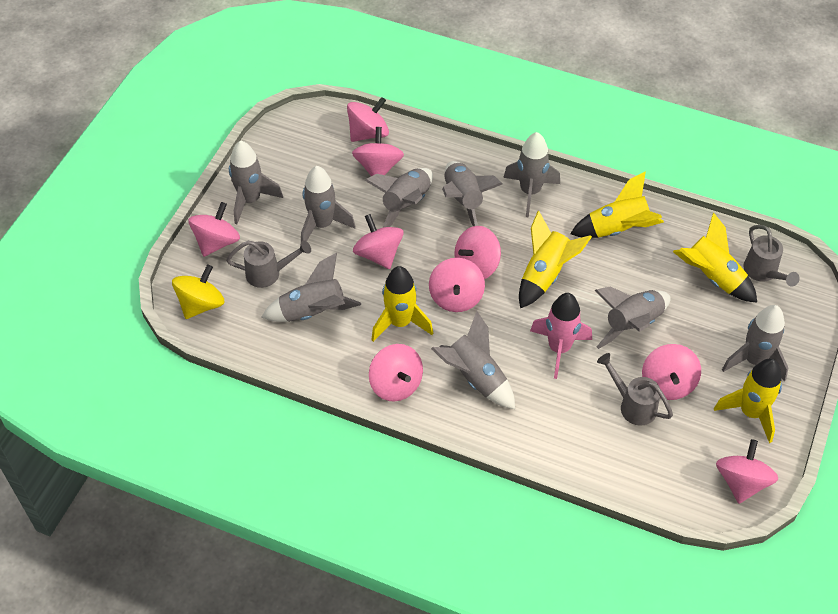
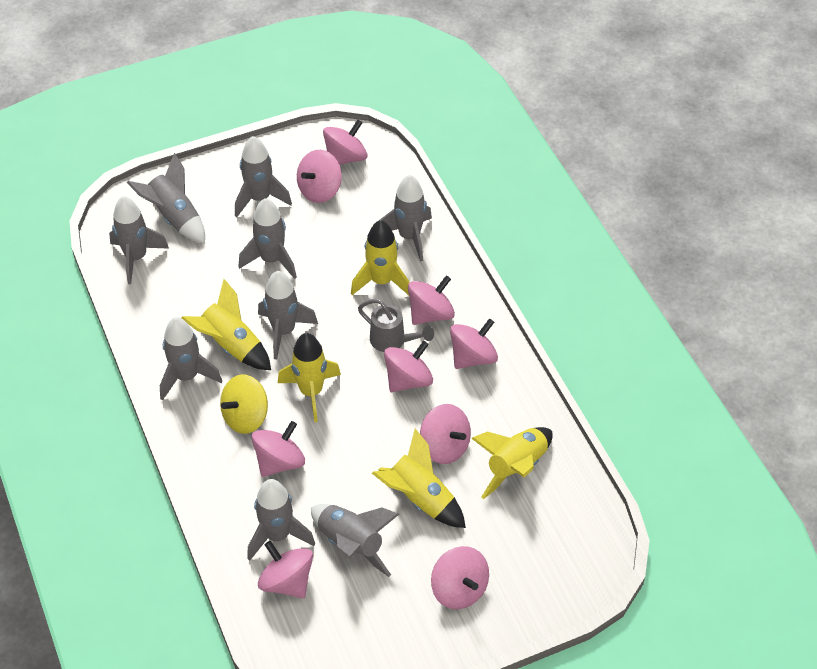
grey watering can: [226,240,311,288] [597,353,673,426] [743,225,800,287] = 3 -> [358,299,434,352] = 1
pink rocket: [530,293,592,379] = 1 -> none = 0

